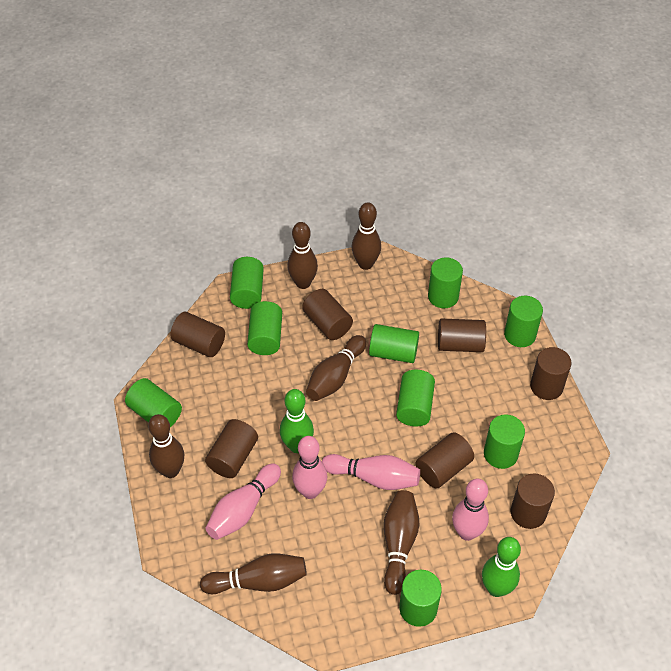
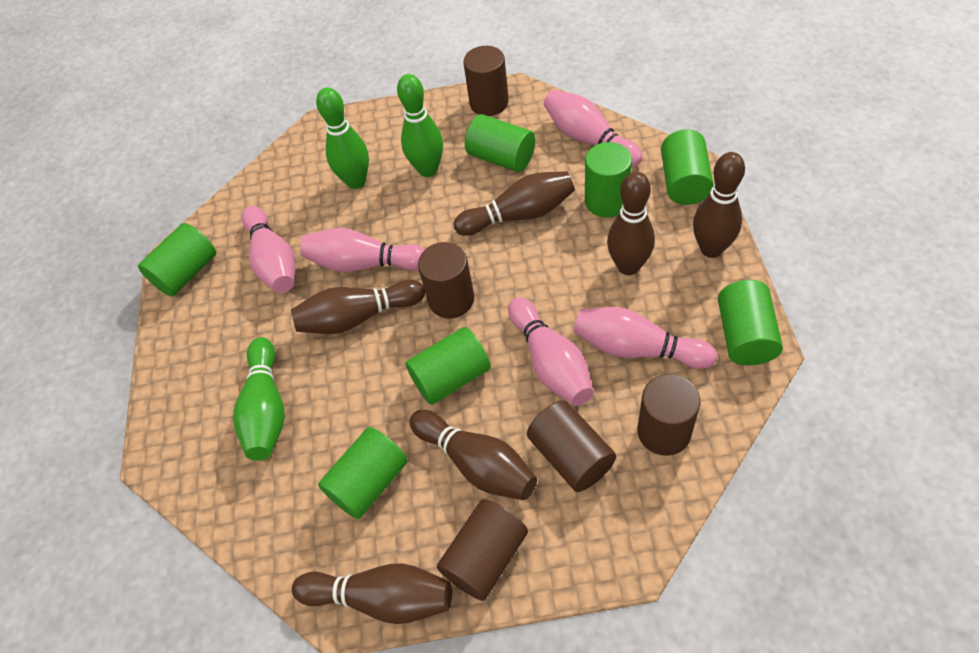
brown cylinder: [171,312,225,357] [205,419,258,478] [302,289,353,340] [415,432,474,489] [438,318,486,352] [511,473,555,529] [530,347,572,400] = 7 -> [418,242,474,319] [437,499,528,601] [463,46,509,116] [527,400,616,492] [637,374,700,456] = 5
green bowling pin: [280,389,314,453] [482,537,521,597] = 2 -> [233,337,285,461] [316,87,369,189] [397,74,443,177] = 3
green cylinder: [125,378,182,427] [230,257,264,309] [247,301,282,355] [369,324,419,363] [396,370,435,426] [399,570,442,627] [428,257,463,308] [484,414,525,469] [504,296,543,347] = 9 -> [138,223,216,297] [318,427,408,519] [405,327,491,405] [465,114,535,172] [585,142,632,218] [661,129,714,205] [718,280,783,365] = 7
pink bowling pin: [206,463,281,540] [292,436,327,499] [322,454,420,490] [452,479,489,541] = 4 -> [242,206,296,293] [300,228,425,272] [508,297,593,406] [544,90,643,167] [573,307,717,369] = 5

